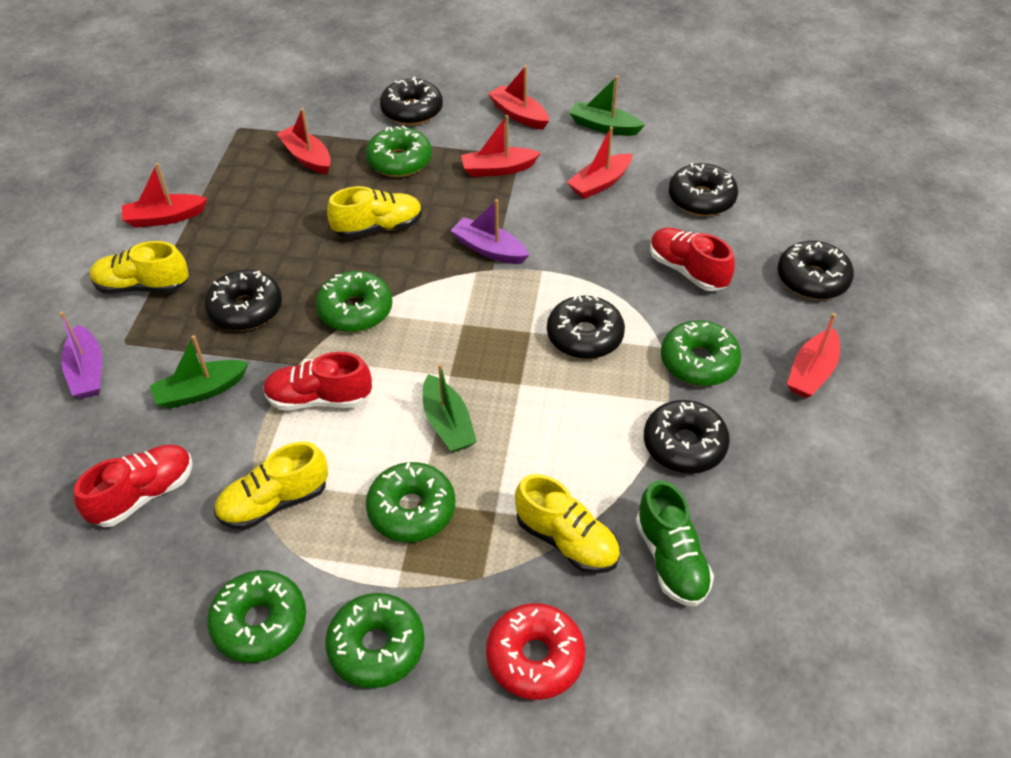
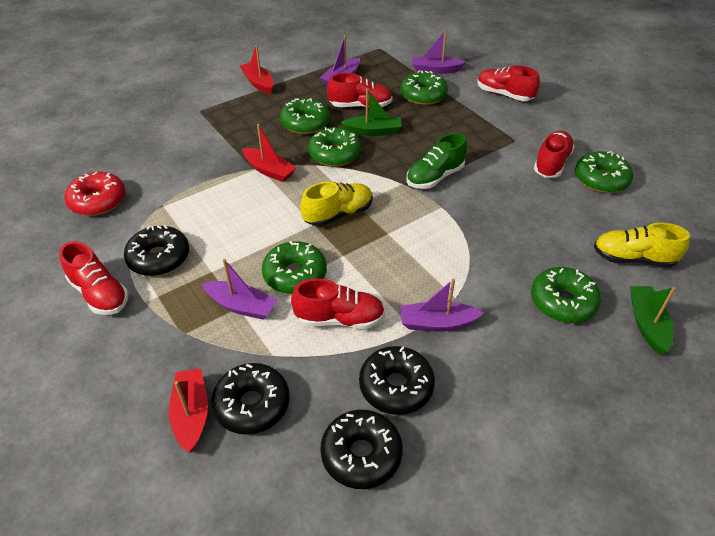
black donut: [204,270,282,331] [380,77,443,125] [547,295,625,359] [644,400,730,474] [669,163,738,216] [777,241,854,299] = 6 -> [124,225,189,276] [211,363,290,435] [320,410,403,489] [359,346,435,415] = 4
green boat: [150,335,249,409] [423,364,477,453] [569,76,645,136] = 3 -> [340,88,402,136] [630,286,676,354] = 2
purple boat: [60,312,102,399] [450,199,529,264] = 2 -> [202,259,277,320] [320,35,360,86] [400,278,484,331] [412,29,466,74] = 4
red boat: [122,163,207,228] [276,108,331,174] [461,115,541,177] [488,66,549,129] [567,126,632,199] [787,313,840,398] = 6 -> [169,369,208,453] [240,44,274,94] [242,124,296,182] = 3
red shoe: [74,445,193,527] [263,352,372,410] [650,227,735,291] = 3 -> [59,241,129,315] [291,279,385,329] [327,73,392,108] [477,65,540,101] [534,131,575,177] = 5
yellow shoe: [90,241,189,294] [214,442,328,530] [327,186,422,238] [515,474,620,574] = 4 -> [300,182,373,226] [594,223,690,268] = 2

